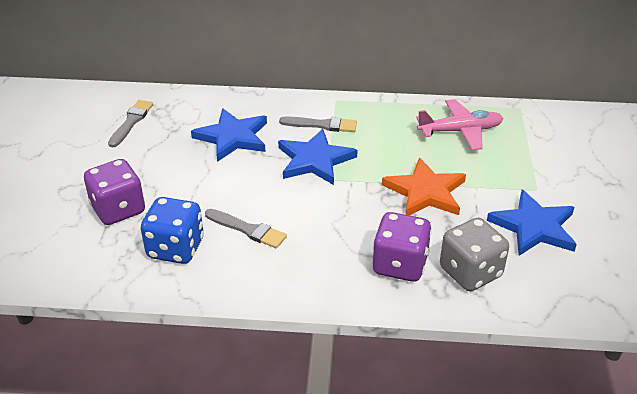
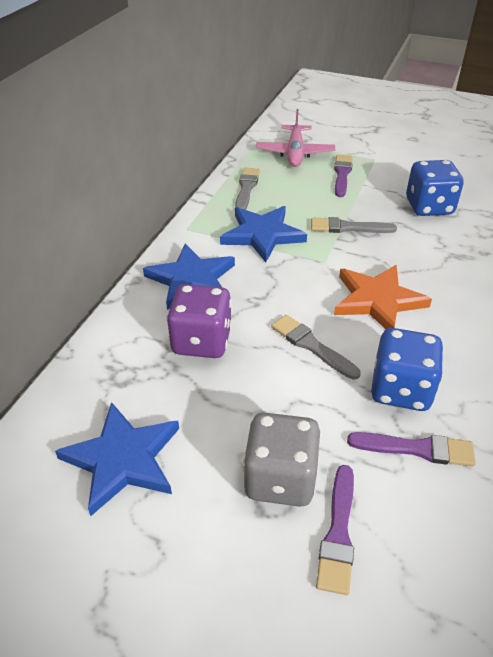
blue dice: [141,197,204,264] = 1 -> [371,328,444,411] [406,160,464,216] = 2
purple brush: none = 0 -> [316,465,354,595] [334,155,353,197] [347,432,476,467] = 3
purple dice: [84,159,145,225] [373,212,432,282] = 2 -> [166,284,232,358] = 1

